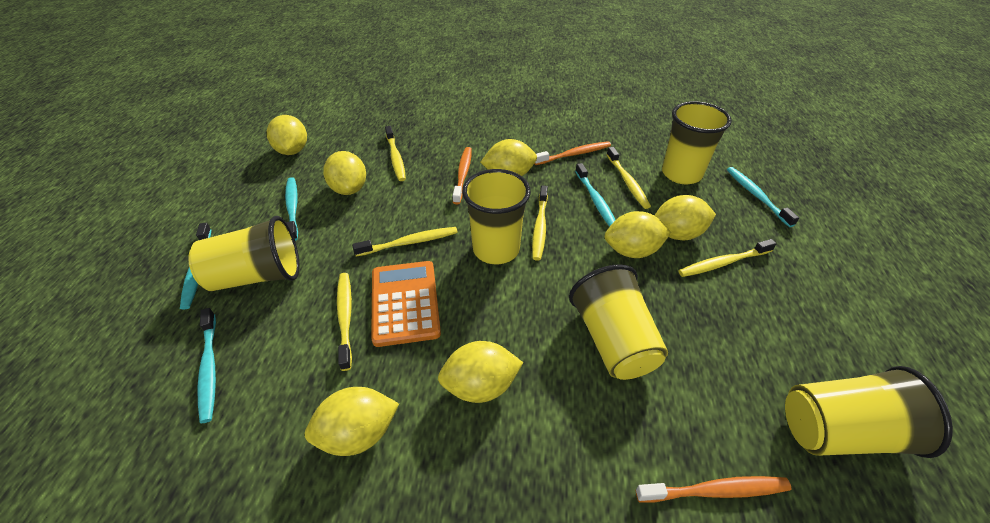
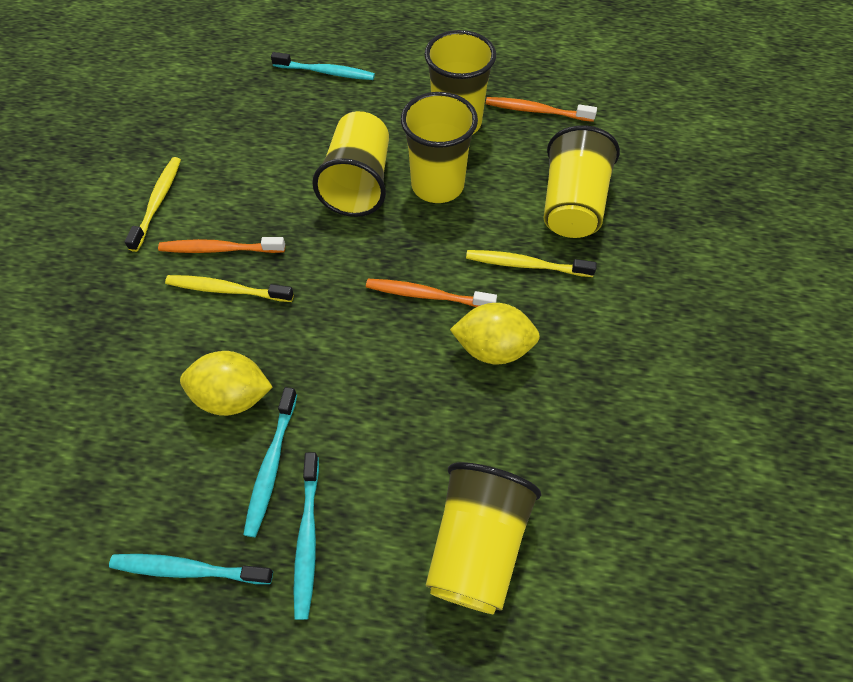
orange calculator: [371,261,441,347] = 1 -> none = 0
turquoise toothbrush: [180,223,211,310] [198,308,216,423] [285,177,298,241] [575,163,615,227] [727,167,799,227] = 5 -> [109,554,273,584] [243,387,297,537] [271,52,375,80] [294,452,319,620] = 4
yellow lemon: [267,115,307,155] [305,387,399,456] [323,151,366,195] [438,341,523,403] [480,139,537,176] [604,211,671,258] [654,195,716,240] = 7 -> [180,351,273,416] [450,303,540,364] = 2
yellow toothbrush: [337,273,352,371] [352,227,458,257] [385,126,406,181] [532,185,548,261] [606,147,651,209] [678,239,777,277] = 6 -> [124,157,181,252] [165,275,294,302] [466,250,597,277] = 3

